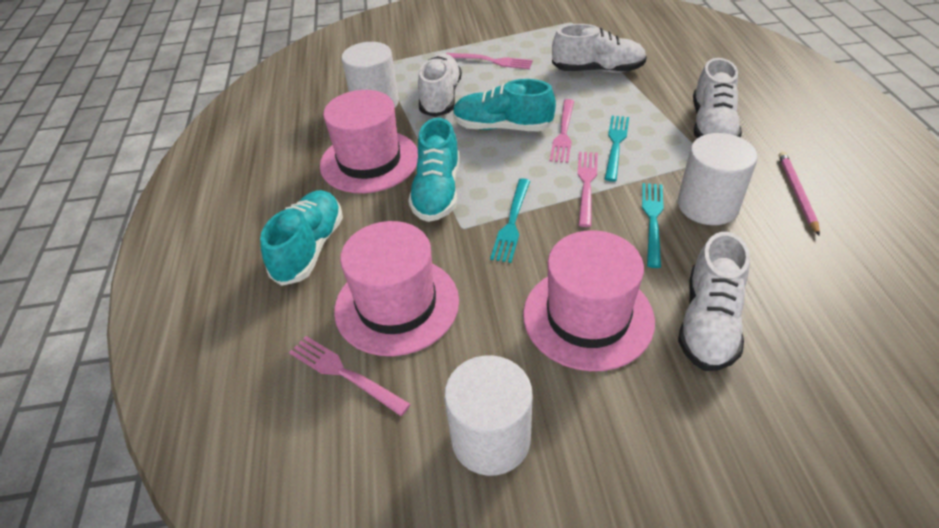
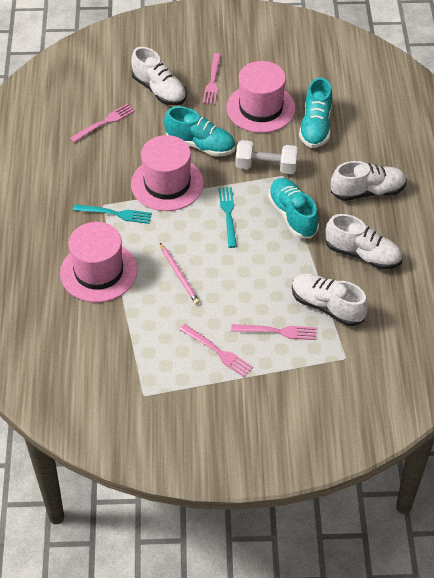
turquoise fork: [490,178,530,263] [605,116,629,181] [642,183,664,268] = 3 -> [73,204,152,224] [218,187,237,248] = 2
white cylinder: [341,42,399,108] [444,355,533,476] [678,133,758,225] = 3 -> none = 0
white dumbbell: none = 0 -> [235,140,298,174] = 1

